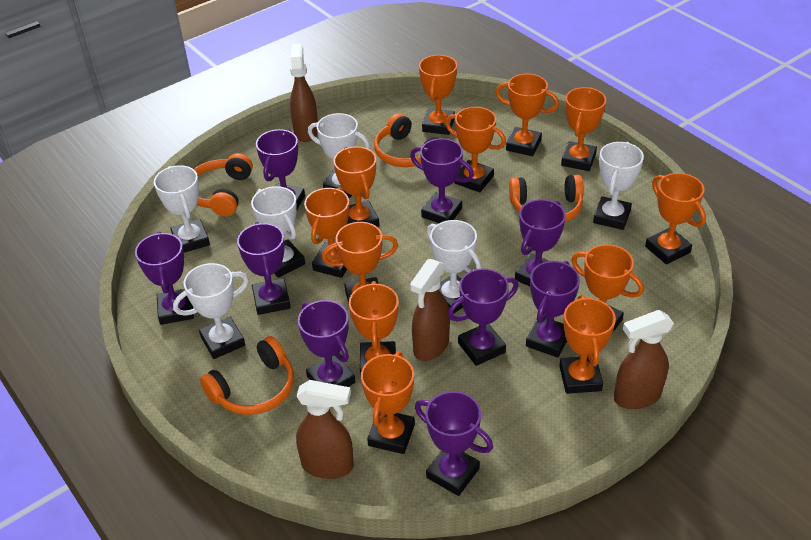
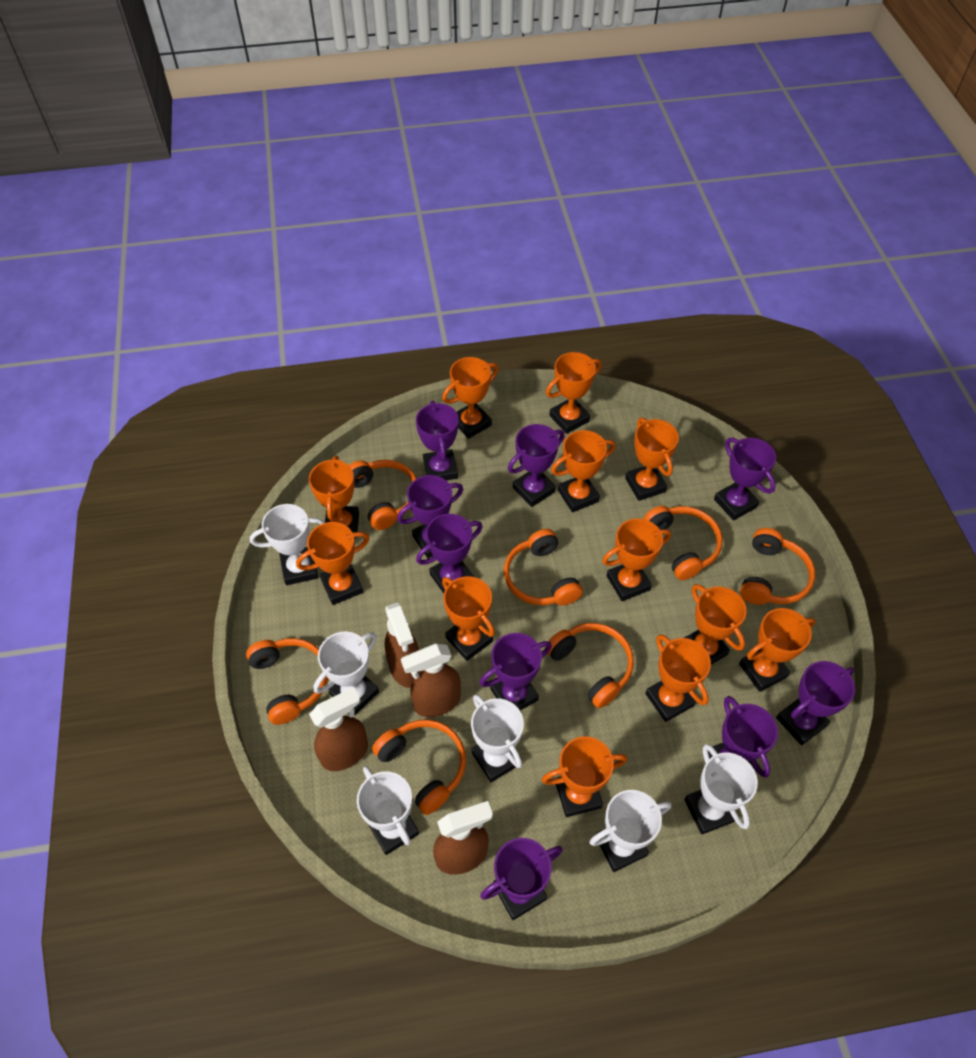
orange headphones: [194,153,253,216] [200,336,294,415] [374,113,439,167] [509,175,584,222] = 4 -> [246,638,328,725] [349,460,416,530] [372,719,466,815] [504,529,583,606] [545,623,634,708] [643,506,723,580] [740,528,815,605] = 7

